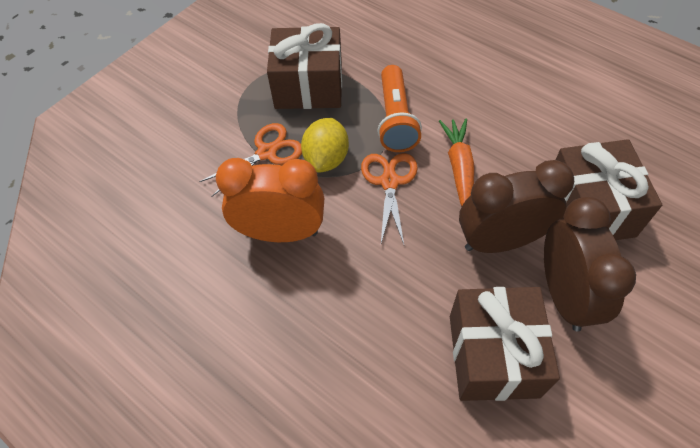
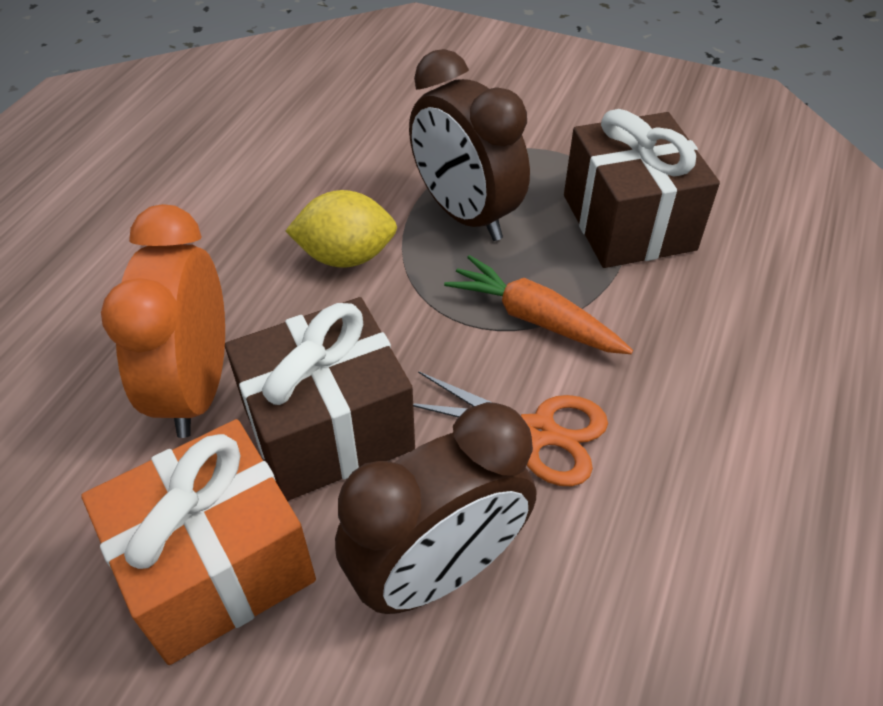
brown gift: [267,23,342,109] [450,287,560,401] [556,139,662,240] = 3 -> [225,297,415,501] [564,109,720,268] = 2
orange flashlight: [378,65,422,152] = 1 -> none = 0
orange gift: none = 0 -> [81,419,316,665] = 1
orange scissors: [199,123,302,197] [361,153,418,244] = 2 -> [413,371,608,486] = 1

